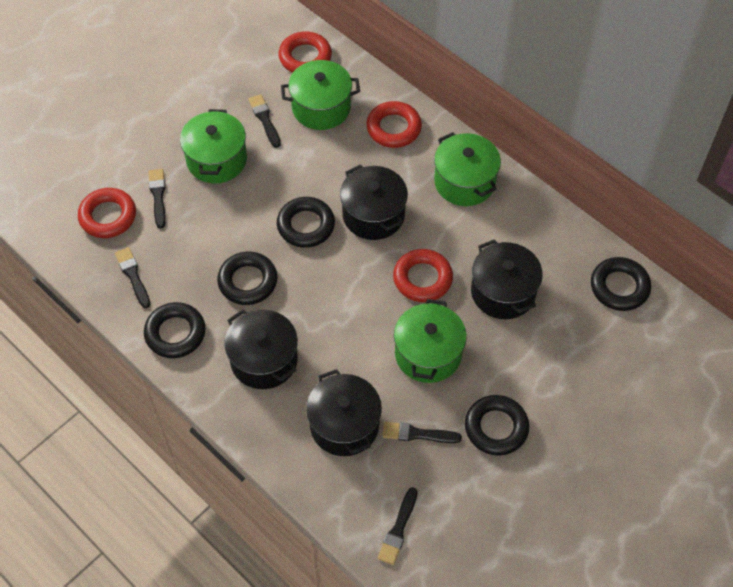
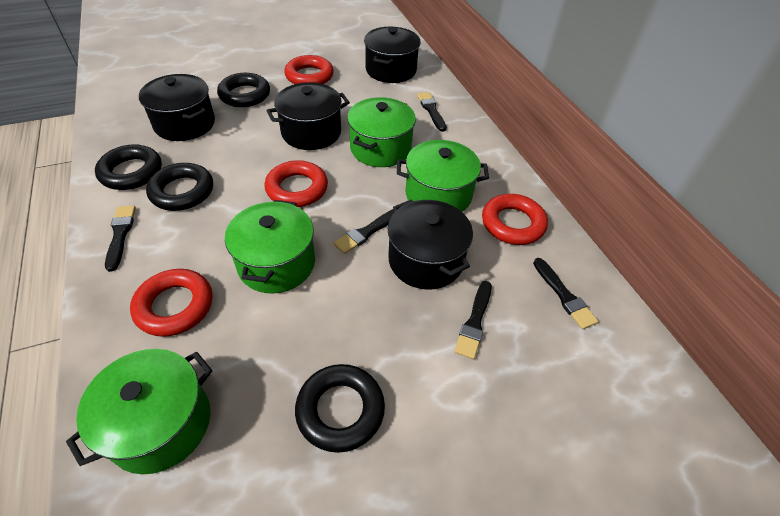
black ring: [144,302,206,358] [217,252,277,305] [277,197,335,248] [465,395,529,456] [591,257,651,311] = 5 -> [95,144,162,190] [146,163,213,211] [217,73,270,107] [295,364,385,453] = 4

